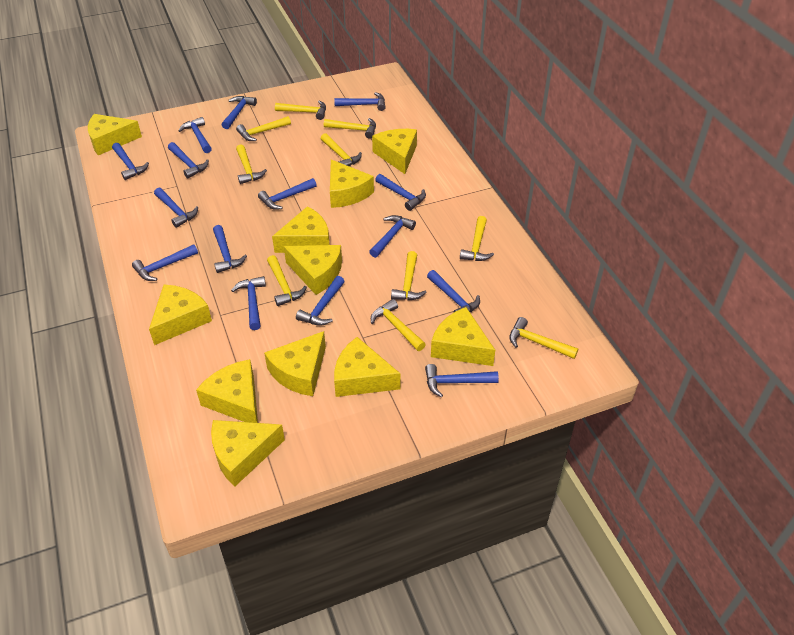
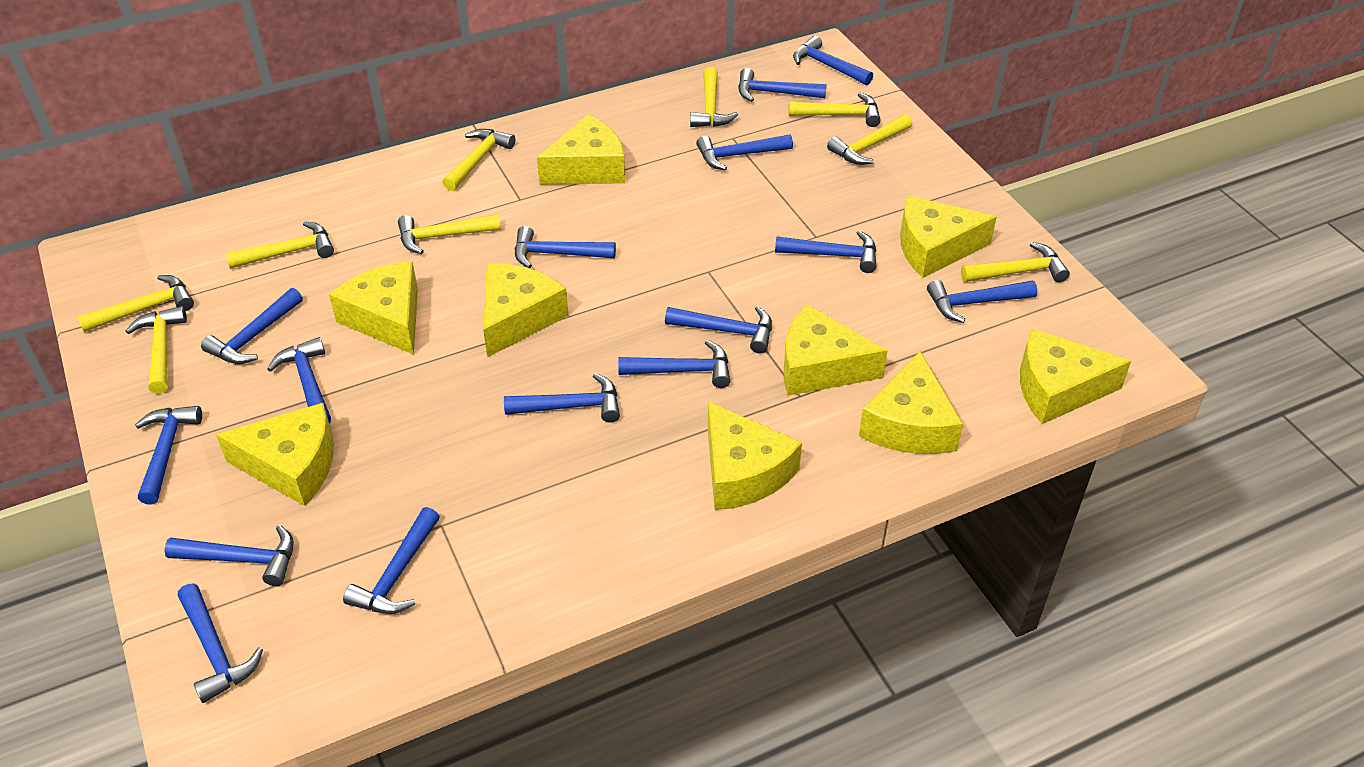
yellow cheese: [88,114,142,155] [149,284,212,345] [196,359,258,423] [211,420,285,487] [264,331,326,396] [272,206,330,253] [284,245,342,295] [330,159,374,208] [334,337,400,397] [372,129,417,174] [431,307,495,366] = 11 -> [216,403,334,506] [329,261,418,355] [483,263,569,358] [537,115,625,185] [708,401,802,510] [784,304,888,396] [859,351,963,454] [900,195,997,278] [1020,328,1131,424] = 9
yellow hammer: [236,116,291,141] [236,144,267,184] [267,255,307,306] [275,101,326,120] [321,133,362,166] [324,118,376,138] [371,299,426,351] [391,251,427,300] [460,216,494,261] [510,317,578,359] = 10 -> [77,275,194,332] [126,306,187,394] [225,221,334,269] [398,214,501,254] [442,129,515,191] [690,67,738,127] [788,93,881,127] [827,114,912,165] [961,242,1070,282] = 9

